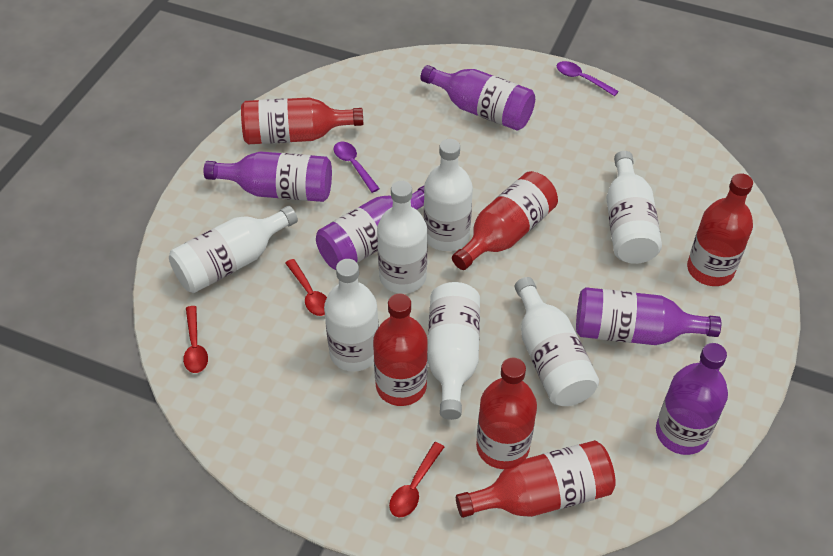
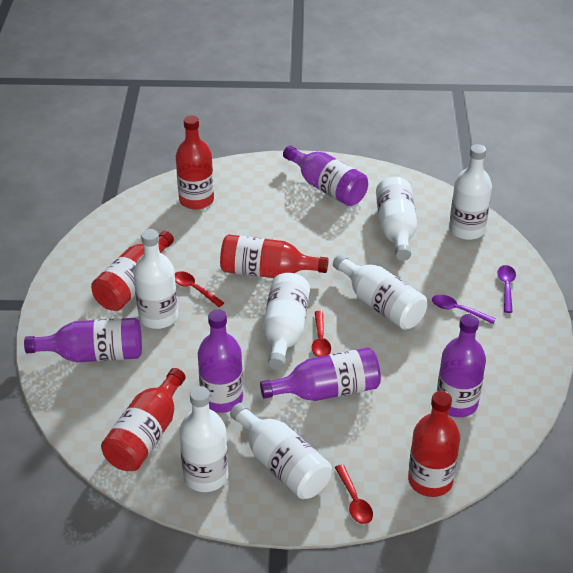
red bottle: [241,98,363,144] [373,293,428,406] [452,171,558,270] [456,440,616,518] [476,358,537,469] [687,173,753,286] = 6 -> [91,231,174,311] [101,368,186,471] [176,115,214,210] [220,235,329,278] [408,391,460,497] = 5

